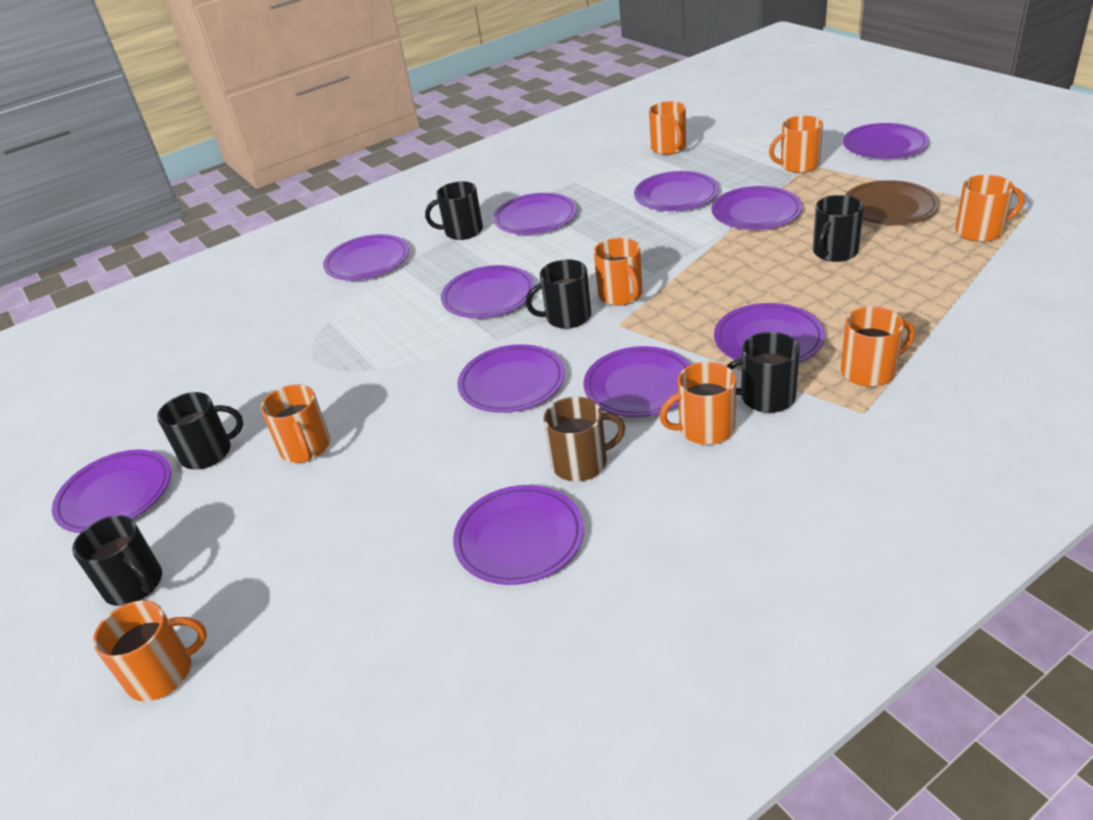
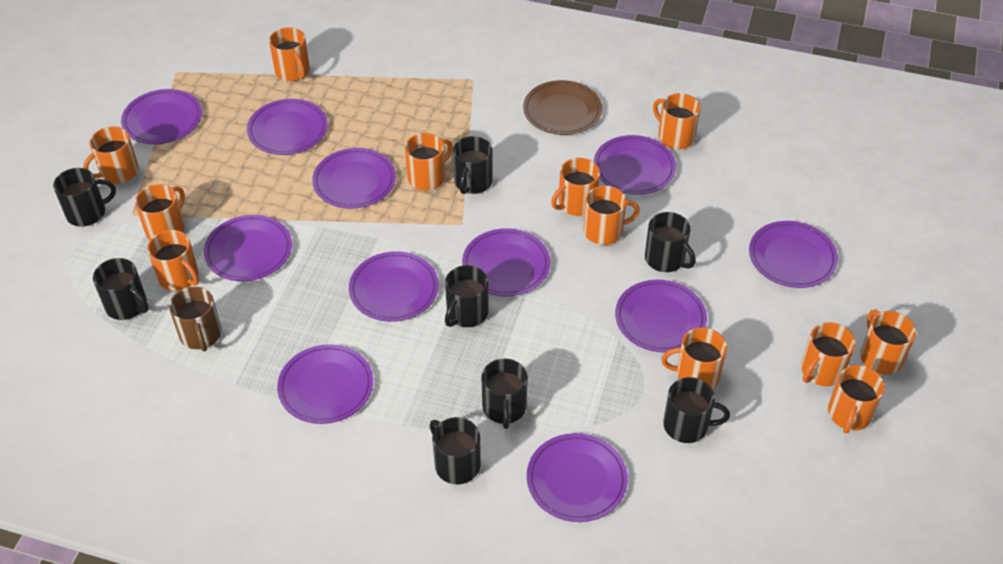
black mug: [72,515,162,606] [157,392,243,470] [425,181,483,240] [526,259,591,329] [727,332,800,413] [813,195,864,262] = 6 -> [53,168,116,227] [93,258,149,320] [430,417,481,484] [445,265,488,327] [453,136,492,194] [481,359,528,429] [645,212,696,272] [663,377,730,443] = 8
orange mug: [93,600,207,701] [261,384,330,463] [594,238,643,306] [649,101,686,155] [660,362,736,445] [769,116,823,173] [841,307,915,387] [955,175,1024,242] = 8 -> [83,126,139,184] [135,184,185,240] [147,230,199,291] [269,27,310,81] [405,133,453,190] [551,158,600,216] [584,186,640,245] [653,93,701,149] [661,328,727,389] [801,322,856,386] [828,365,885,433] [860,309,916,375] = 12

